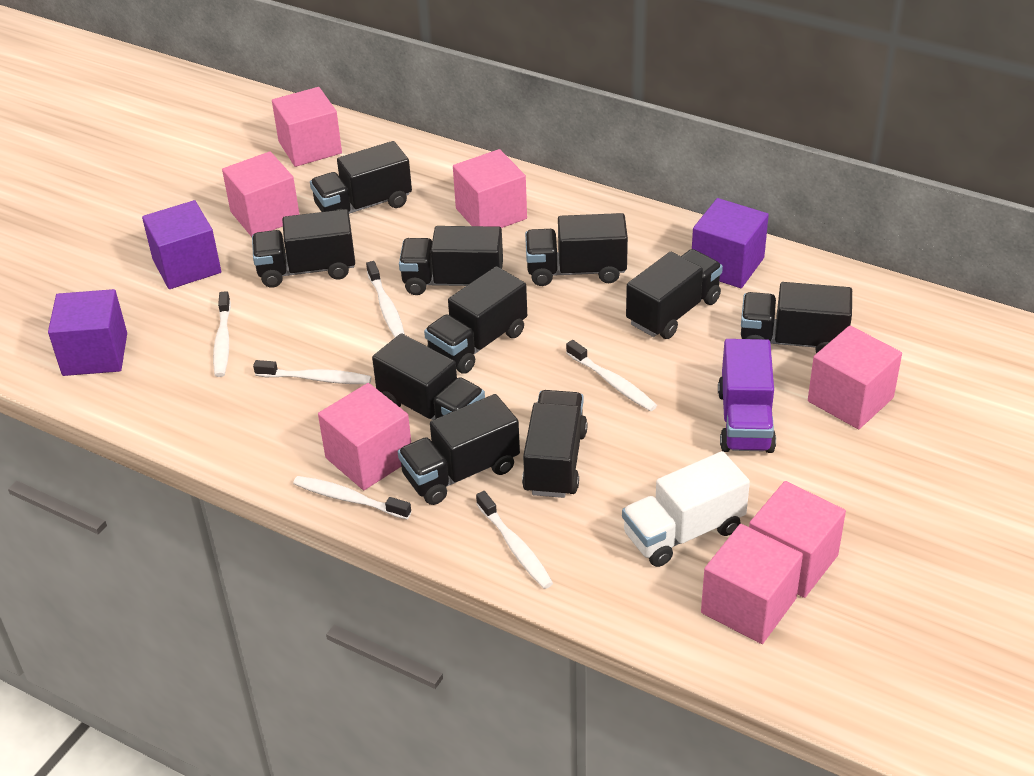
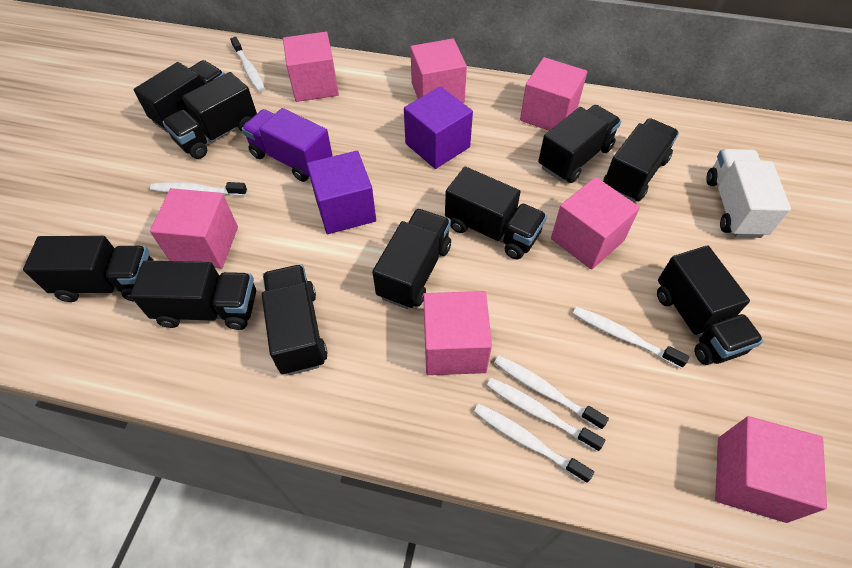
purple cube: [48,289,127,376] [142,200,221,289] [692,198,769,288] = 3 -> [307,151,376,234] [404,86,473,169] = 2

